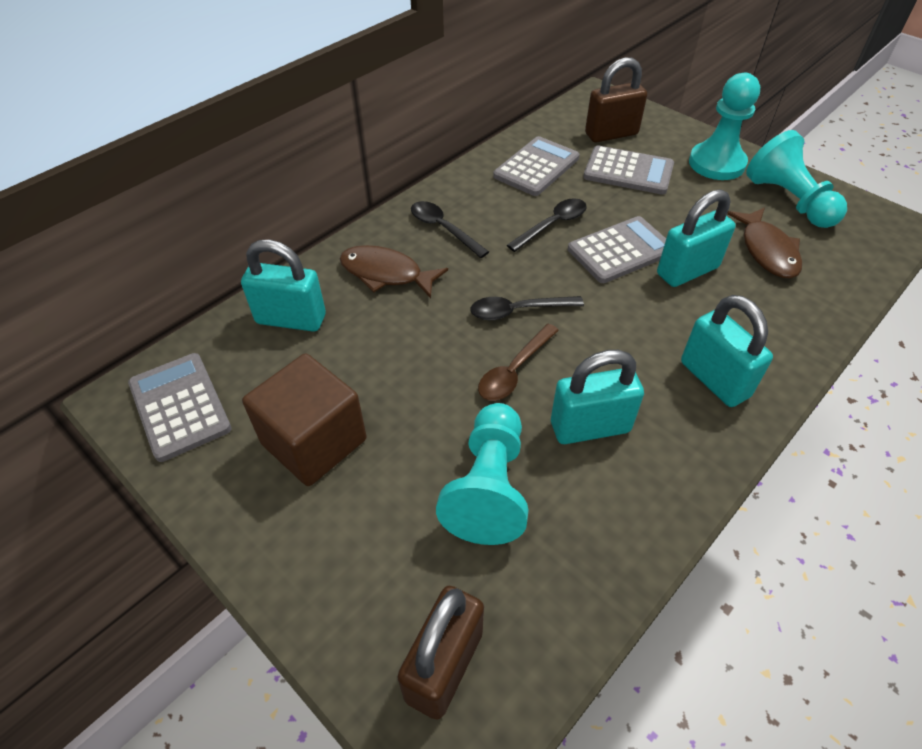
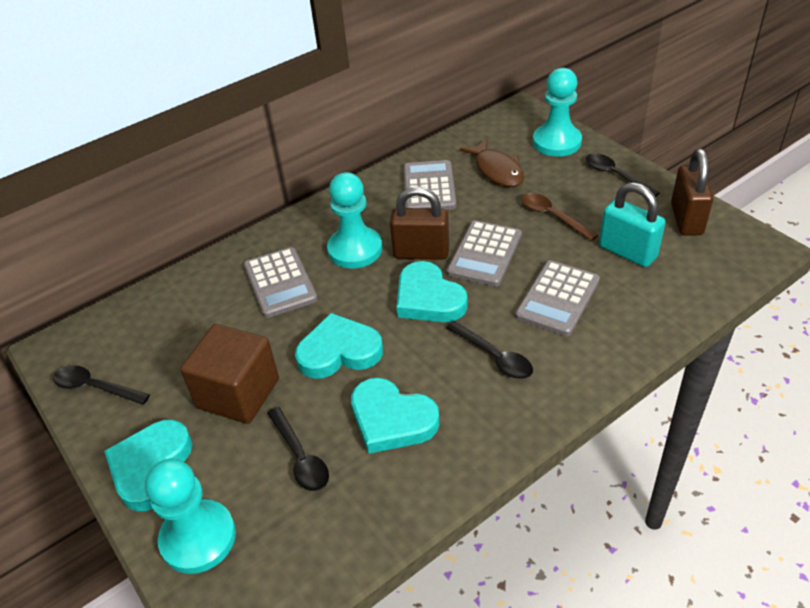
black spoon: [411,201,489,258] [470,296,584,320] [507,198,587,252] = 3 -> [53,365,150,405] [267,407,329,491] [446,321,533,379] [586,153,660,197] = 4
brown fish: [340,245,448,298] [727,207,802,279] = 2 -> [460,139,524,187] = 1
turquoise heart: none = 0 -> [104,420,192,511] [295,313,383,379] [351,378,440,454] [396,261,468,322] = 4
turquoise padlock: [241,240,326,332] [551,350,644,444] [657,189,736,287] [681,295,773,407] = 4 -> [599,182,666,267] = 1

